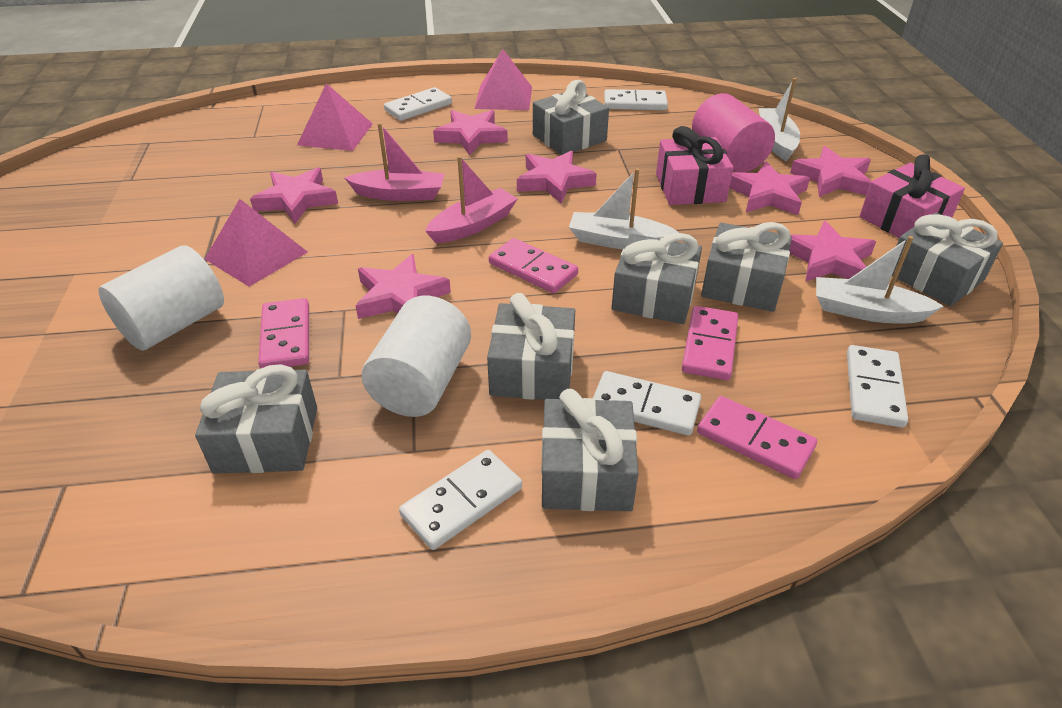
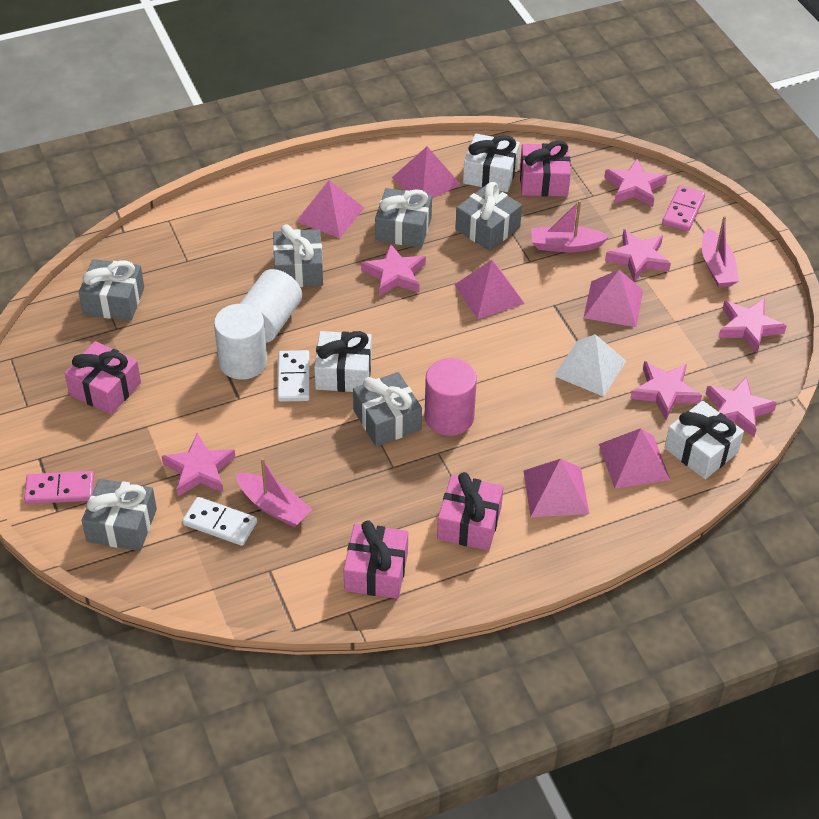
grey gift: [195,364,317,474] [487,293,575,400] [533,80,609,155] [541,389,638,511] [612,233,702,324] [701,222,792,312] [892,213,1003,306] = 7 -> [79,259,144,321] [82,479,157,551] [273,224,323,287] [353,372,422,447] [375,188,432,248] [455,182,522,251] = 6
pink boat: [344,123,444,201] [425,156,518,243] = 2 -> [236,458,313,527] [531,200,610,252] [702,216,739,287] = 3
pink domino: [258,298,309,369] [489,238,578,293] [682,306,738,380] [697,396,817,479] = 4 -> [24,471,94,504] [662,185,705,231] = 2
pink gift: [656,126,733,205] [859,154,965,238] = 2 -> [64,341,141,415] [344,520,408,599] [437,472,503,550] [520,141,571,196] = 4
pink pyramid: [205,199,308,287] [297,83,373,151] [475,49,532,110] = 3 -> [296,180,364,238] [392,147,460,199] [455,260,525,319] [524,459,589,517] [584,270,643,327] [599,428,670,489] = 6
white boat: [569,168,679,249] [759,78,800,161] [816,236,944,323] = 3 -> none = 0
white domino: [384,87,452,121] [399,450,522,550] [593,371,701,436] [604,89,668,110] [847,345,908,428] = 5 -> [182,497,257,546] [277,350,310,402] = 2
white gift: none = 0 -> [314,331,372,392] [463,134,520,192] [665,401,744,479] = 3
white pyramid: none = 0 -> [554,334,626,397] = 1

